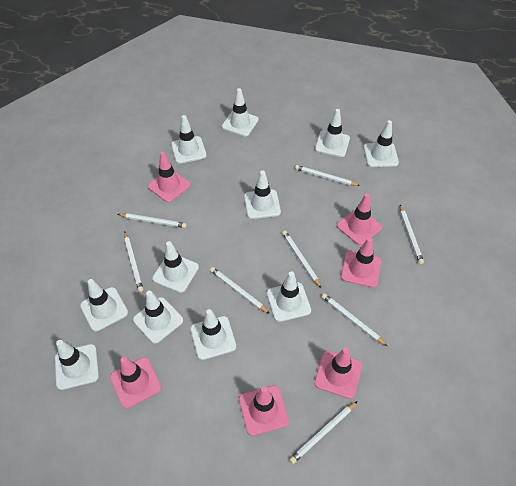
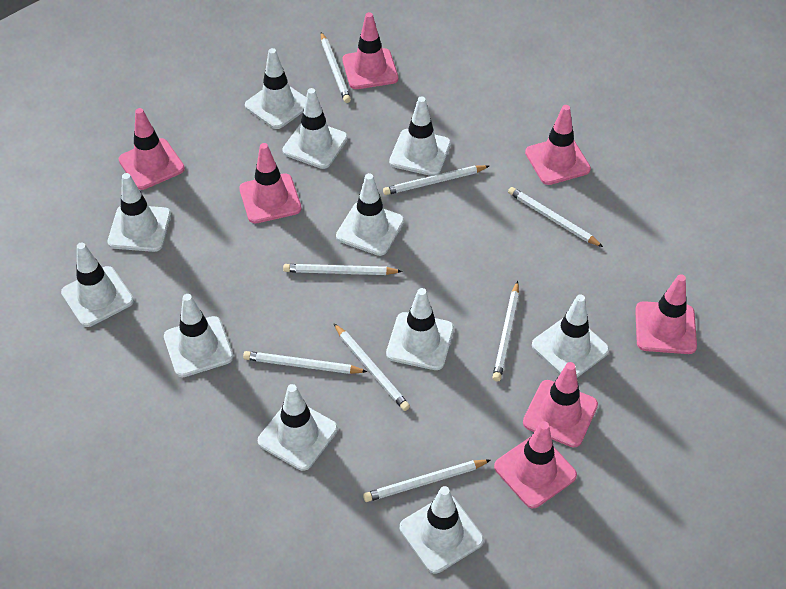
pink traffic cone: [110,356,161,409] [148,152,190,202] [239,385,289,436] [314,348,362,399] [337,194,382,245] [341,237,381,288] = 6 -> [119,108,185,190] [239,143,302,224] [342,12,398,89] [494,421,577,508] [523,362,598,448] [525,105,591,185] [635,274,697,354] = 7

